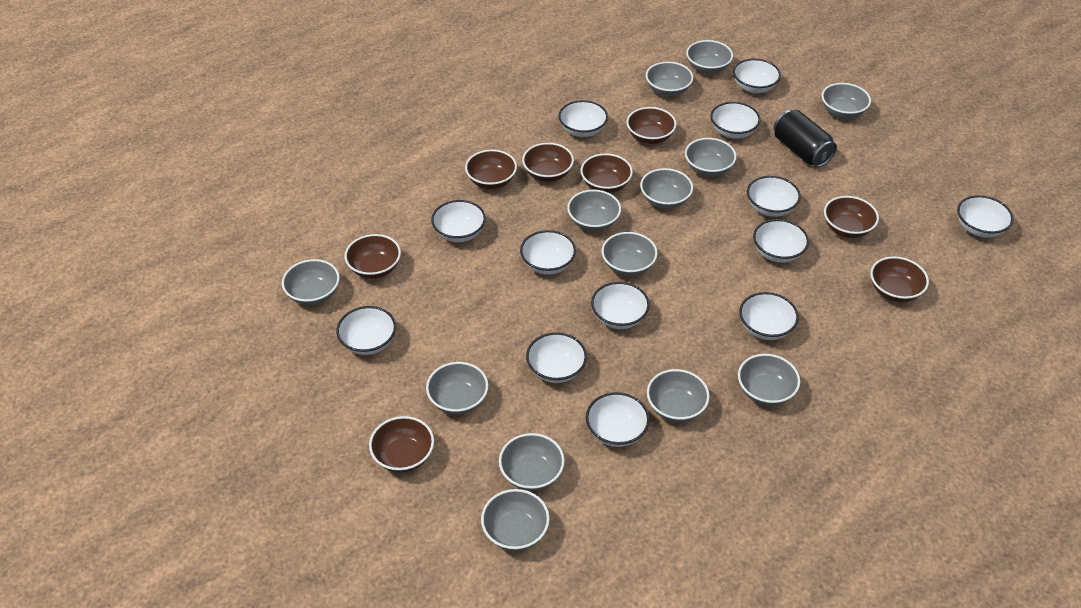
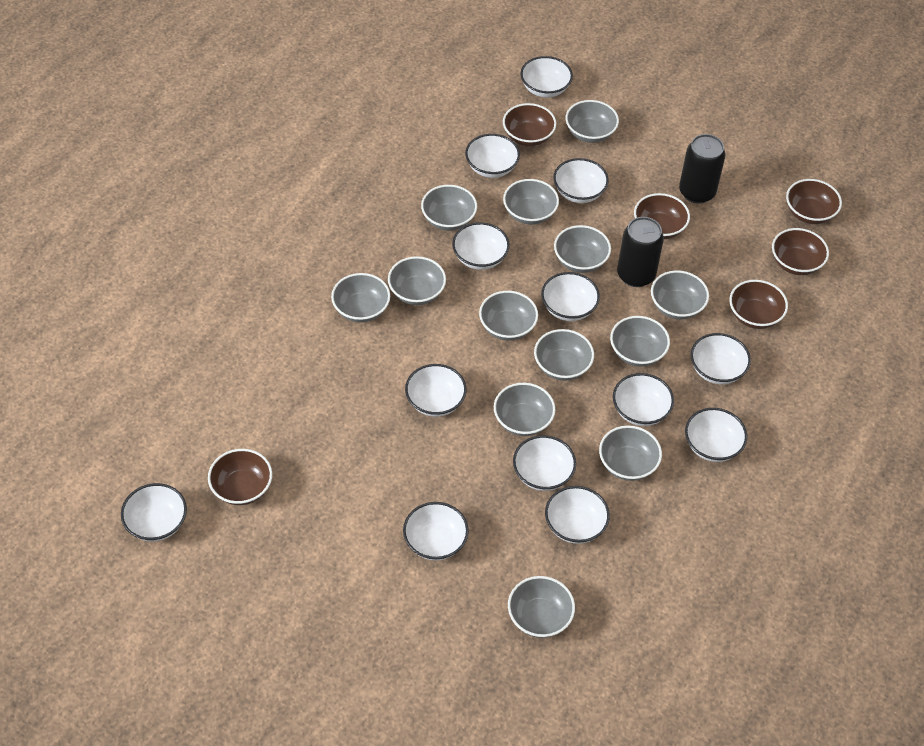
black can: [774,110,837,167] = 1 -> [617,217,664,287] [679,134,725,204] = 2
brown bowl: [345,234,401,279] [369,416,434,473] [465,150,517,189] [522,143,574,182] [581,153,633,193] [627,107,676,144] [824,196,879,238] [870,256,929,302] = 8 -> [208,449,272,505] [503,103,556,146] [634,193,690,239] [729,280,788,329] [772,228,829,275] [786,179,842,224] = 6

